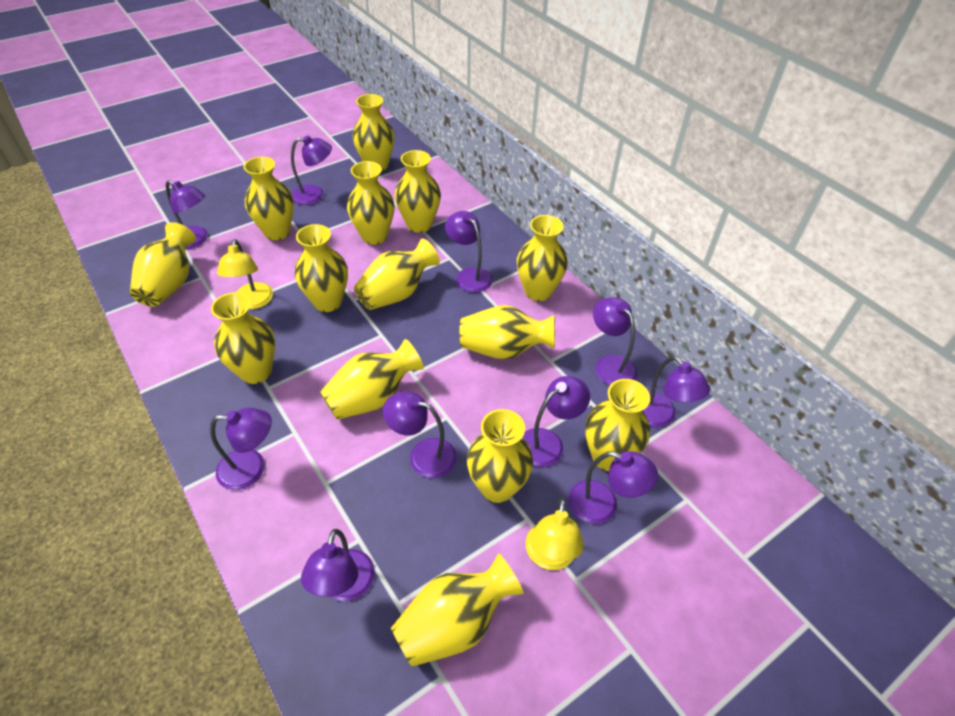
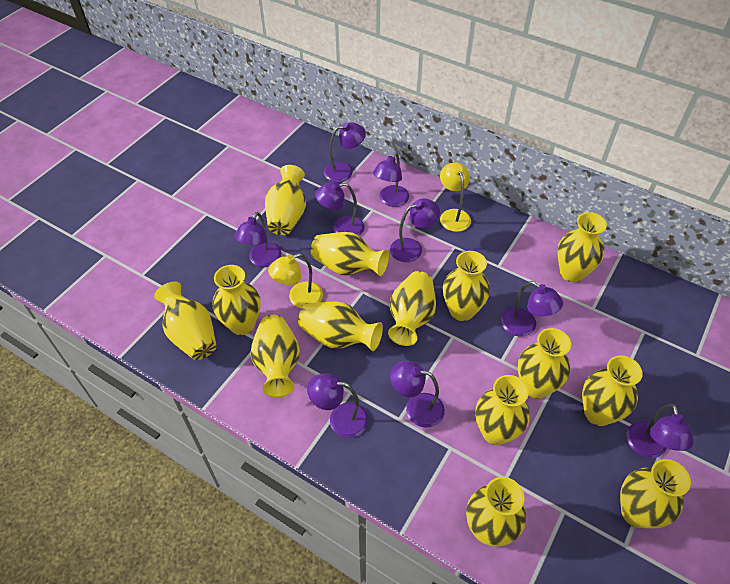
purple lamp: [166,180,208,249] [210,408,272,490] [291,136,332,205] [301,529,375,601] [383,391,457,478] [445,211,493,293] [523,376,590,467] [568,451,658,524] [593,297,637,386] [642,356,710,428] = 10 -> [234,212,281,267] [307,373,368,438] [315,182,365,236] [324,122,366,182] [373,152,409,207] [390,198,440,262] [390,361,445,428] [501,281,563,337] [626,404,694,458] = 9

